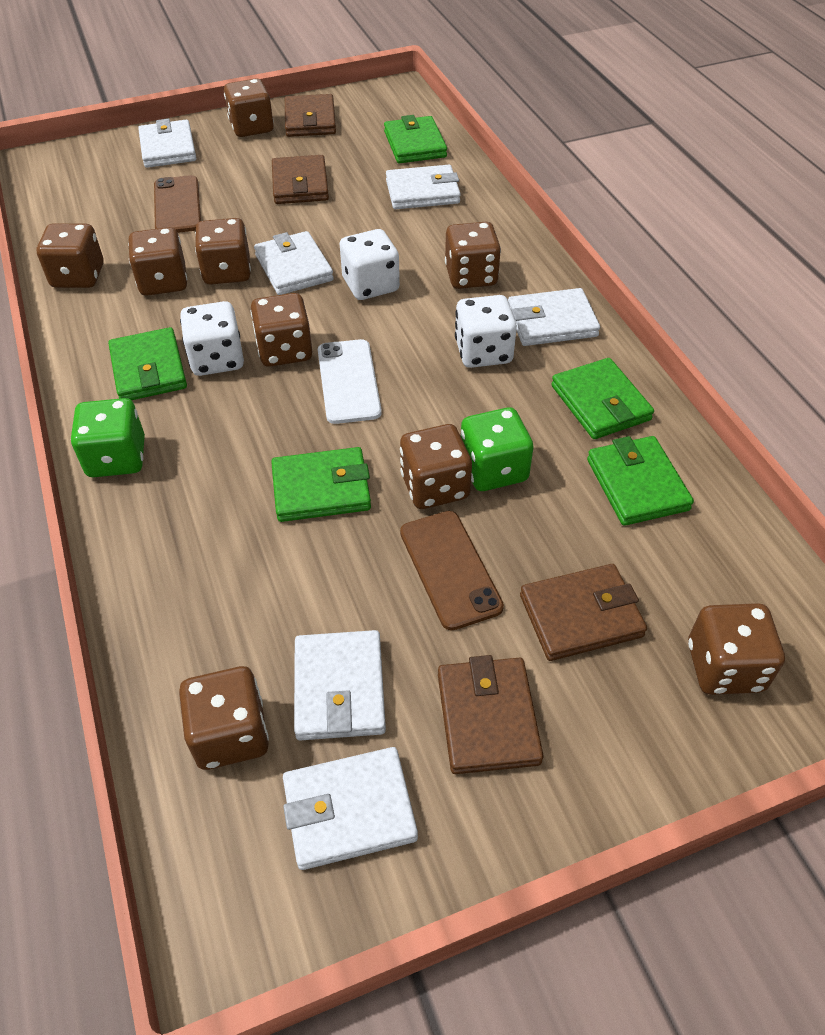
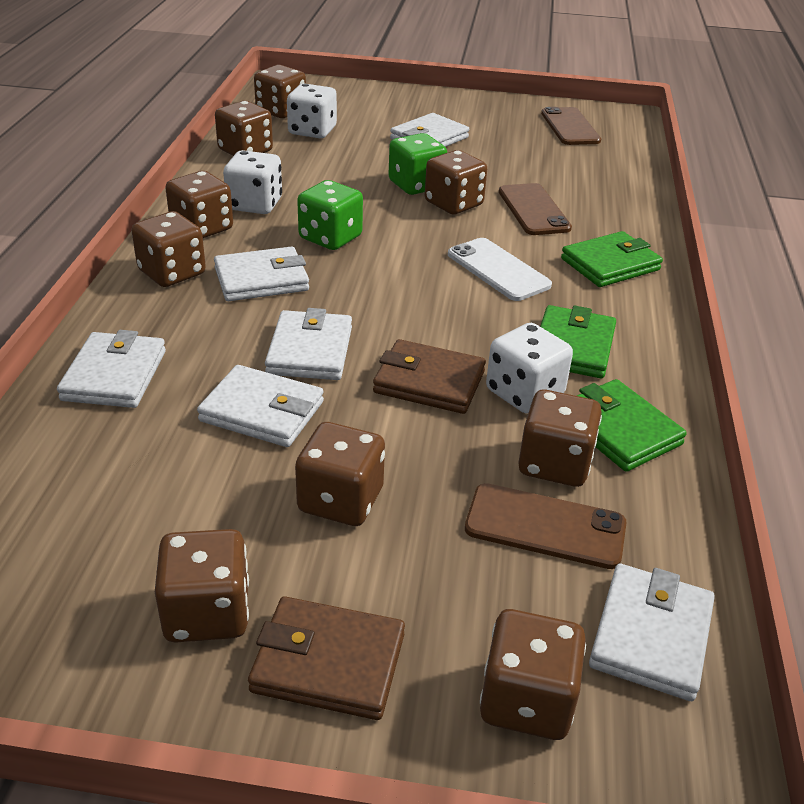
brown phone: [154,175,201,233] [400,511,504,630] = 2 -> [465,483,627,569] [499,183,572,235] [541,107,601,145] = 3
brown wallet: [272,155,329,204] [285,94,336,137] [438,655,544,774] [520,564,647,661] = 4 -> [248,596,405,720] [373,339,486,414] = 2
green wallet: [108,327,187,400] [271,447,371,522] [384,115,447,163] [551,358,654,439] [587,436,694,526] = 5 -> [540,305,616,378] [561,231,663,287] [577,379,687,472] = 3

